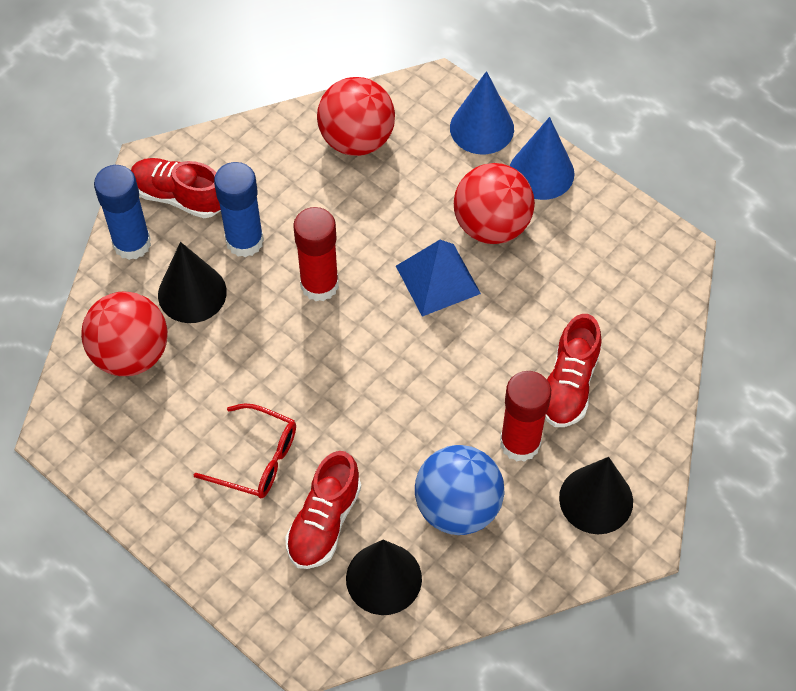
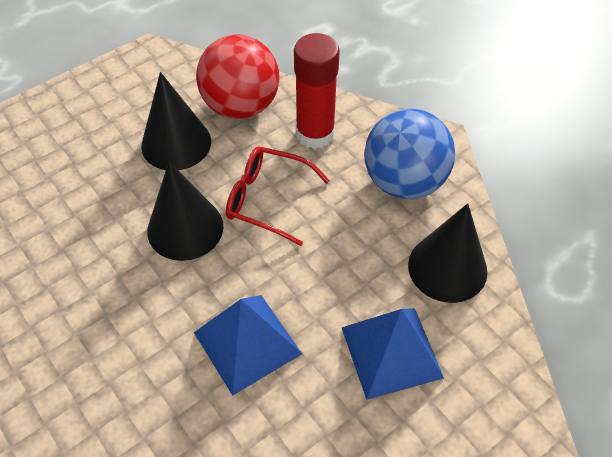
blue cone: [450,71,514,154] [510,117,575,200] = 2 -> none = 0
blue glue stick: [94,165,151,260] [214,162,264,257] = 2 -> none = 0
blue pyramid: [396,240,481,317] = 1 -> [194,295,302,396] [341,308,444,400] = 2
red ball: [81,292,168,376] [317,77,395,156] [454,163,535,244] = 3 -> [196,34,279,119] = 1
red glue stick: [293,207,339,301] [500,371,551,462] = 2 -> [294,33,340,149] = 1
red shoe: [131,158,221,218] [285,451,361,569] [545,314,602,427] = 3 -> none = 0

